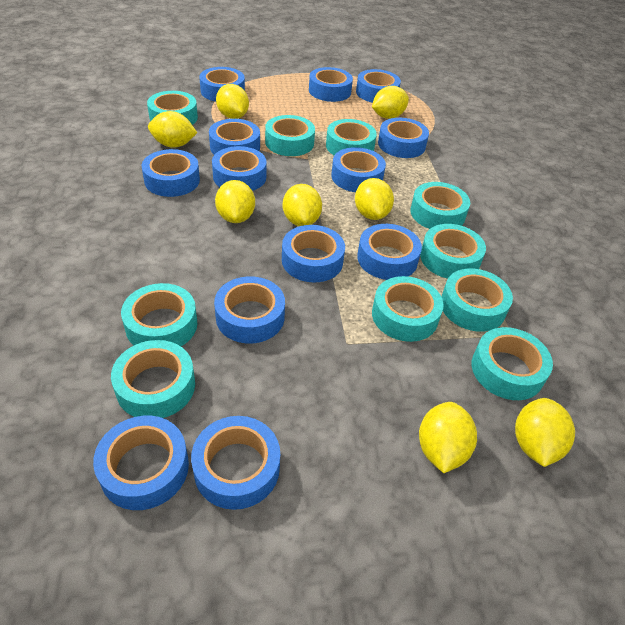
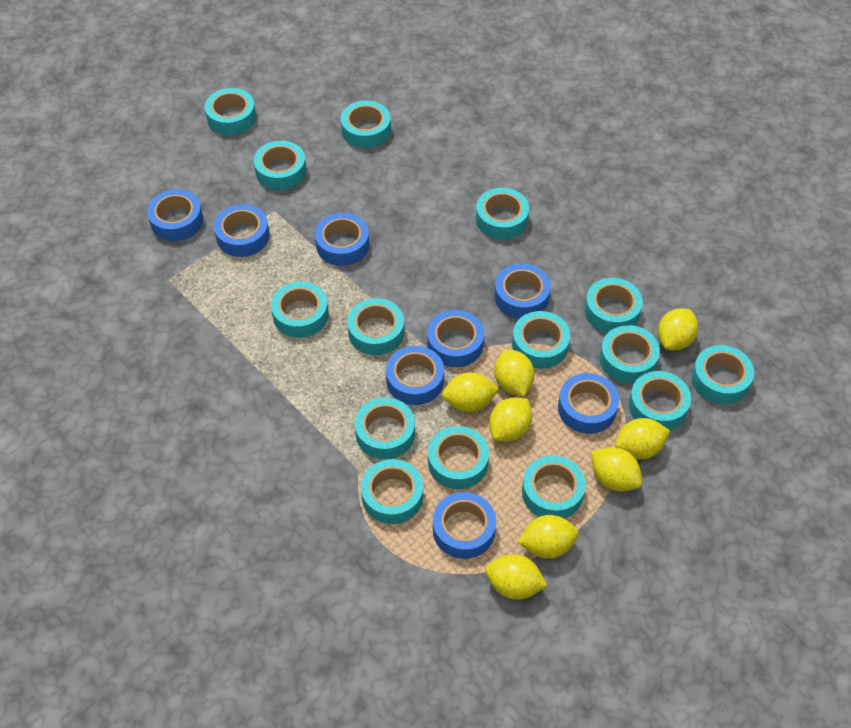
blue tape: [93,416,189,510] [142,149,200,197] [191,416,280,510] [199,67,245,102] [209,119,260,155] [212,146,267,191] [214,276,285,343] [282,225,345,283] [309,67,353,102] [331,147,386,192] [356,69,401,103] [357,224,422,280] [378,118,429,158] = 13 -> [147,189,203,241] [214,204,270,257] [315,213,369,266] [386,346,444,405] [427,310,484,367] [433,492,496,559] [494,263,551,319] [558,373,619,434] = 8
turquoise tape: [111,340,195,418] [121,283,197,346] [147,91,198,125] [265,115,315,156] [326,119,377,155] [372,276,444,342] [410,182,470,229] [420,224,486,279] [441,269,513,332] [472,327,553,400] = 10 -> [205,88,256,135] [254,141,306,190] [271,282,329,338] [341,100,391,148] [347,298,404,355] [355,397,415,459] [361,459,423,524] [428,426,489,489] [476,188,529,239] [512,311,570,369] [522,455,586,519] [584,278,643,333] [600,325,660,383] [628,371,691,430] [691,345,754,404] = 15

